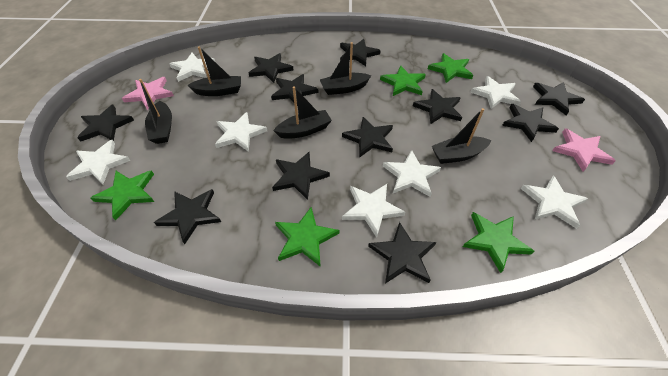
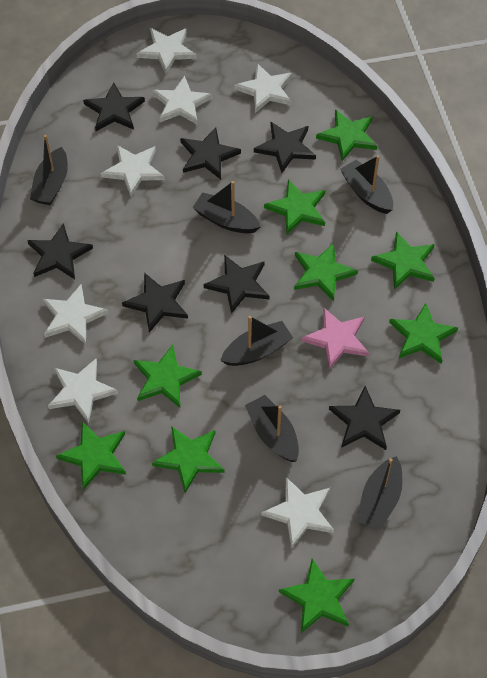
black boat: [139,79,172,144] [187,46,241,96] [273,86,332,139] [320,42,371,95] [432,108,491,164] = 5 -> [30,135,68,205] [192,181,261,233] [220,316,293,366] [245,395,299,462] [340,155,393,214] [357,456,403,530] = 6
black star: [77,105,134,142] [154,189,221,244] [249,53,293,83] [271,74,318,106] [272,152,330,200] [340,39,381,66] [342,117,393,158] [368,222,436,284] [413,89,462,124] [502,104,559,142] [533,82,585,115] = 11 -> [27,223,93,279] [83,82,145,131] [122,273,188,333] [180,127,241,180] [204,255,269,314] [254,122,316,173] [329,386,400,450] = 7
green star: [91,170,154,221] [275,207,339,267] [380,65,426,96] [428,53,473,83] [463,212,534,273] = 5 -> [56,422,126,490] [133,345,202,408] [152,426,224,493] [264,180,325,235] [279,558,355,633] [294,243,358,302] [316,110,378,161] [371,232,435,290] [389,303,458,364] = 9
pink star: [122,77,174,110] [552,128,616,172] = 2 -> [301,307,369,370] = 1

